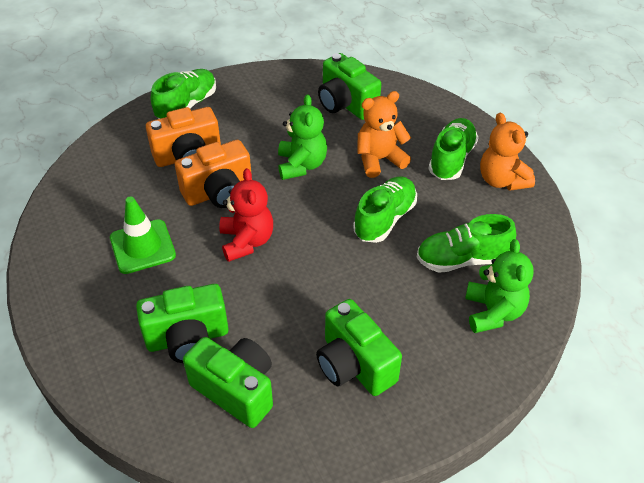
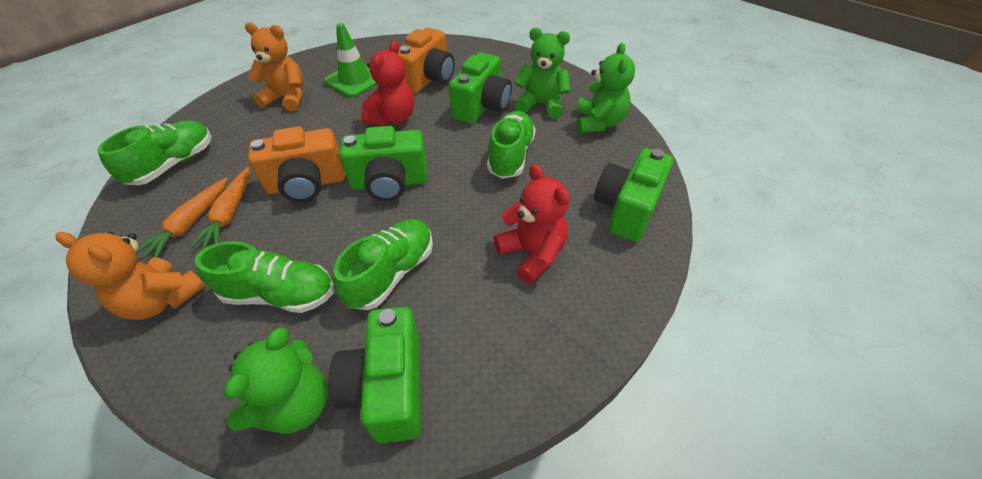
green teddy bear: [278,94,327,180] [465,239,533,333] = 2 -> [224,327,328,434] [515,28,570,119] [576,43,635,133] = 3
orange carrot: none = 0 -> [136,177,228,258] [190,167,250,249] = 2
red teddy bear: [219,168,273,262] = 1 -> [361,41,414,126] [494,164,570,284] = 2

